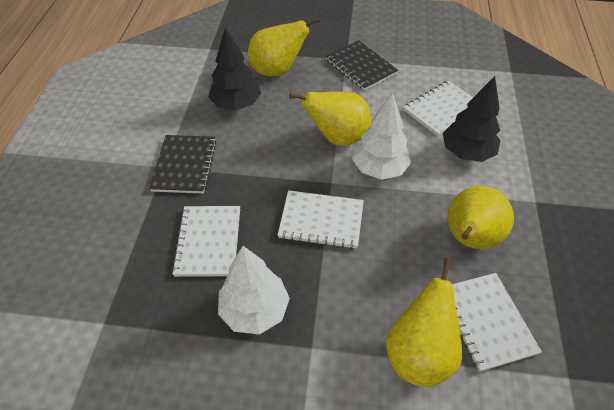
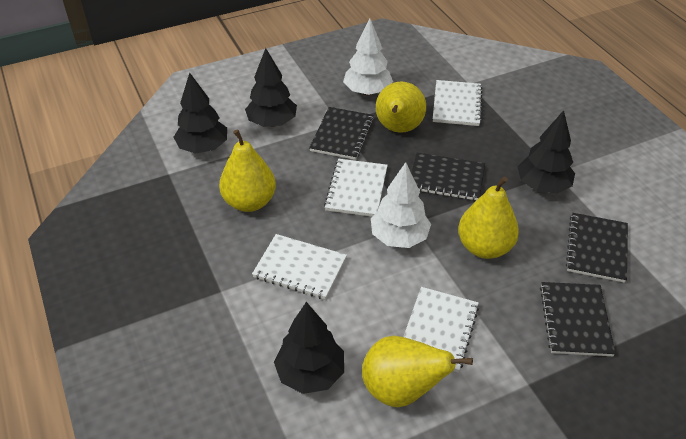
black notebook: [149,135,216,194] [326,40,399,91] = 2 -> [309,107,374,160] [411,153,485,201] [540,282,616,356] [566,213,628,283] = 4
black tree: [208,27,261,110] [443,76,500,162] = 2 -> [174,72,227,154] [245,48,297,127] [274,302,344,394] [518,110,575,194] = 4

